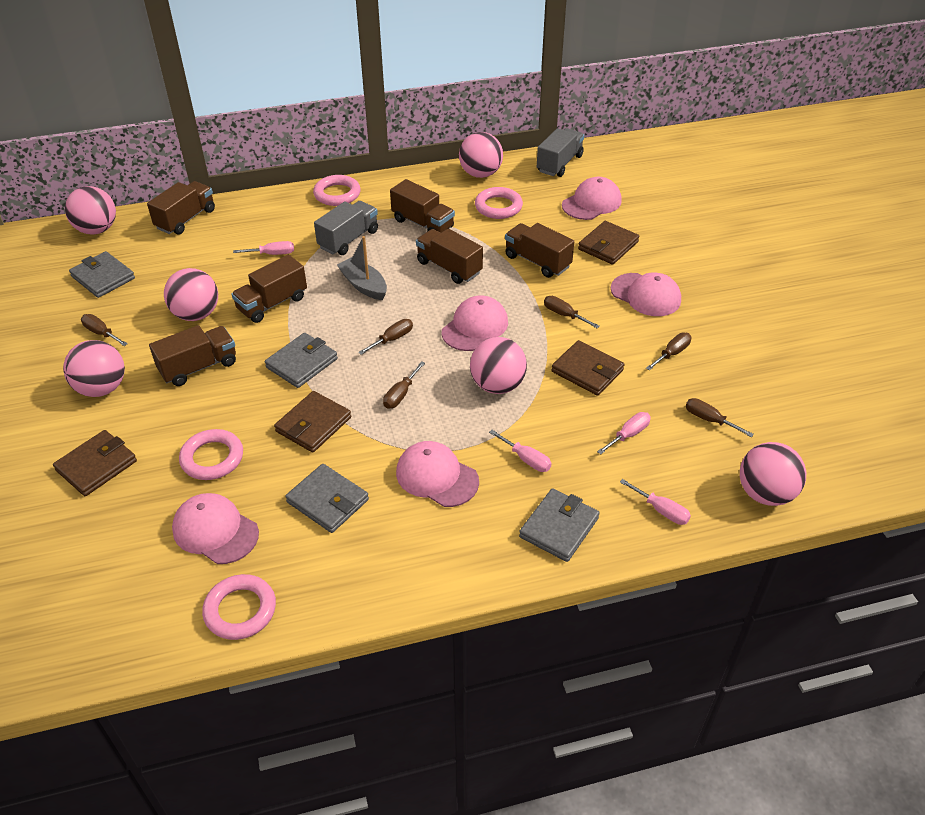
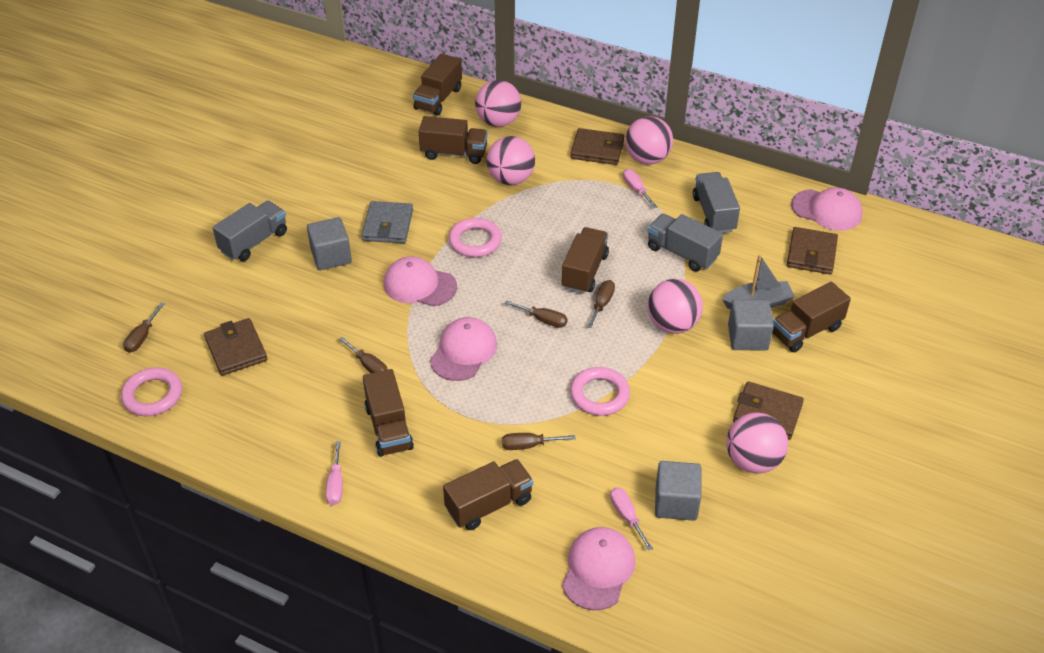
brown screwdriver: [81,314,128,346] [358,319,413,355] [383,361,425,409] [544,296,600,328] [646,332,691,371] [686,398,754,437] = 6 -> [123,303,165,353] [339,337,388,373] [502,433,575,450] [504,300,567,328] [587,280,615,328] = 5
grey cube: none = 0 -> [307,217,352,270] [655,461,701,521] [728,299,774,351] = 3
grey truck: [314,201,378,255] [537,128,584,177] = 2 -> [213,201,287,261] [648,214,723,272] [693,172,740,233] = 3
grey wallet: [69,251,135,298] [265,333,338,388] [285,464,369,533] [519,488,600,562] = 4 -> [362,201,413,243] = 1
pink ball: [63,340,125,397] [65,186,116,235] [164,268,218,321] [459,132,503,178] [470,337,527,394] [740,442,806,506] = 6 -> [475,80,521,127] [487,136,535,185] [625,116,673,165] [648,279,703,334] [726,413,788,474] = 5
pink cap: [172,493,259,564] [396,441,479,507] [442,295,508,351] [562,177,622,220] [611,273,681,316] = 5 -> [384,256,457,306] [430,317,497,381] [562,527,635,610] [791,187,863,231] = 4
pink ring: [179,429,243,480] [202,574,276,640] [313,175,361,206] [475,187,523,219] = 4 -> [121,368,182,416] [448,218,502,257] [570,367,630,416] = 3
pink screwdriver: [233,241,294,255] [489,430,551,472] [597,412,651,455] [620,479,691,525] = 4 -> [326,442,343,505] [610,488,653,551] [623,169,658,208] = 3

